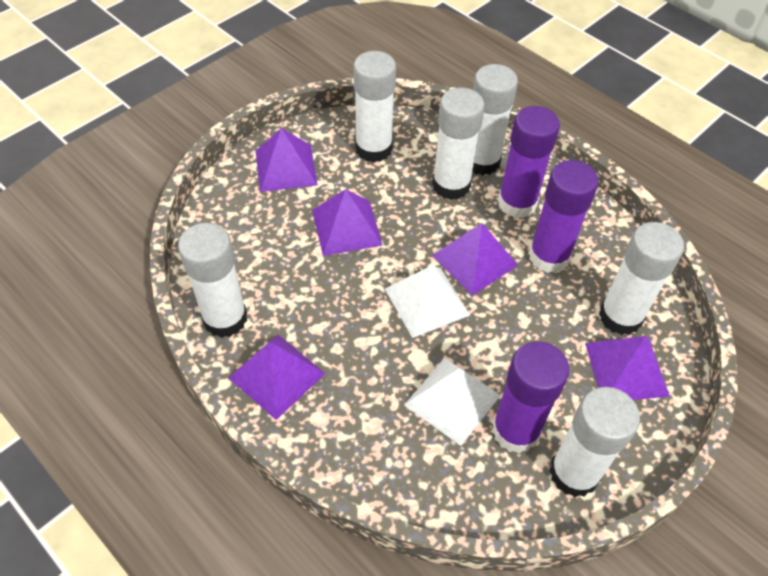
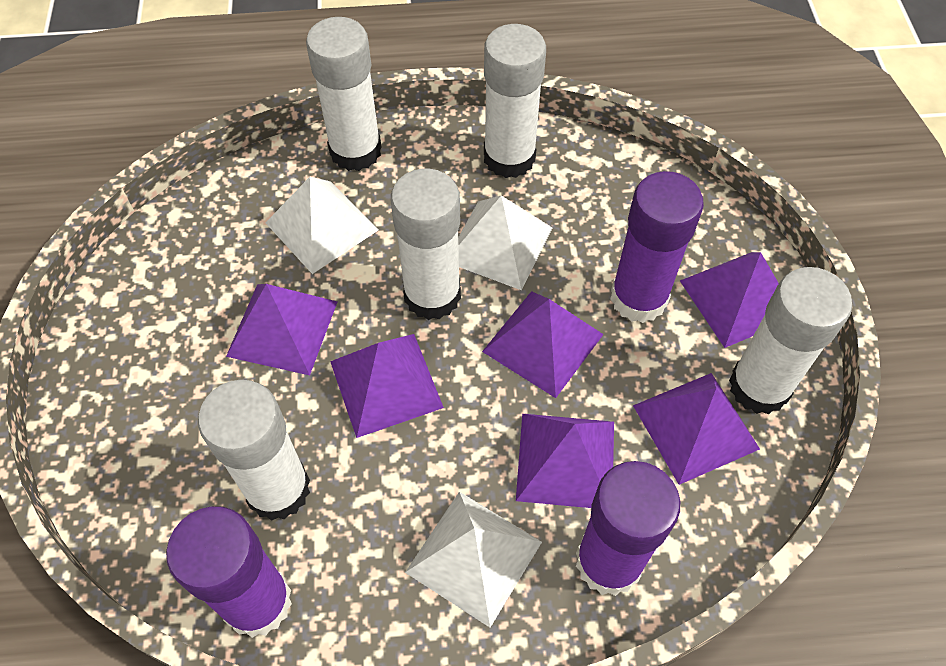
purple pyramid: [229,335,326,420] [256,128,318,192] [312,189,383,256] [432,223,518,296] [585,336,670,400] = 5 -> [226,284,337,375] [330,334,444,438] [482,291,604,398] [516,414,614,508] [633,373,760,485] [680,252,779,348] = 6
white glue stick: [178,223,247,338] [353,51,396,162] [432,87,485,200] [472,64,518,176] [549,387,640,497] [599,222,684,335] = 6 -> [198,380,310,521] [306,17,382,171] [391,169,461,320] [484,24,546,178] [729,267,852,414] = 5
white pyramid: [385,266,470,338] [404,358,501,446] = 2 -> [266,177,378,274] [405,492,542,627] [458,195,552,290] = 3

